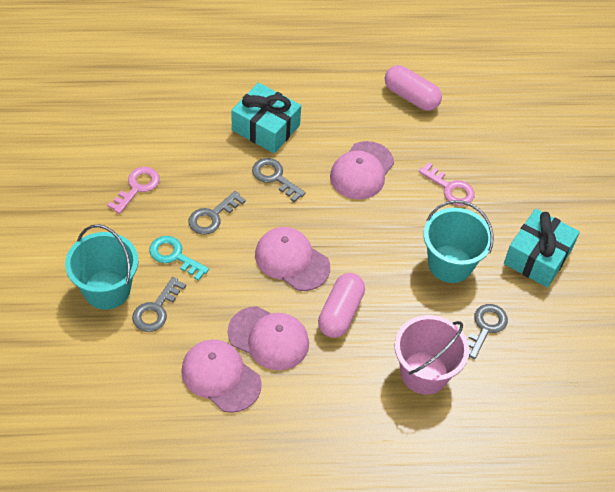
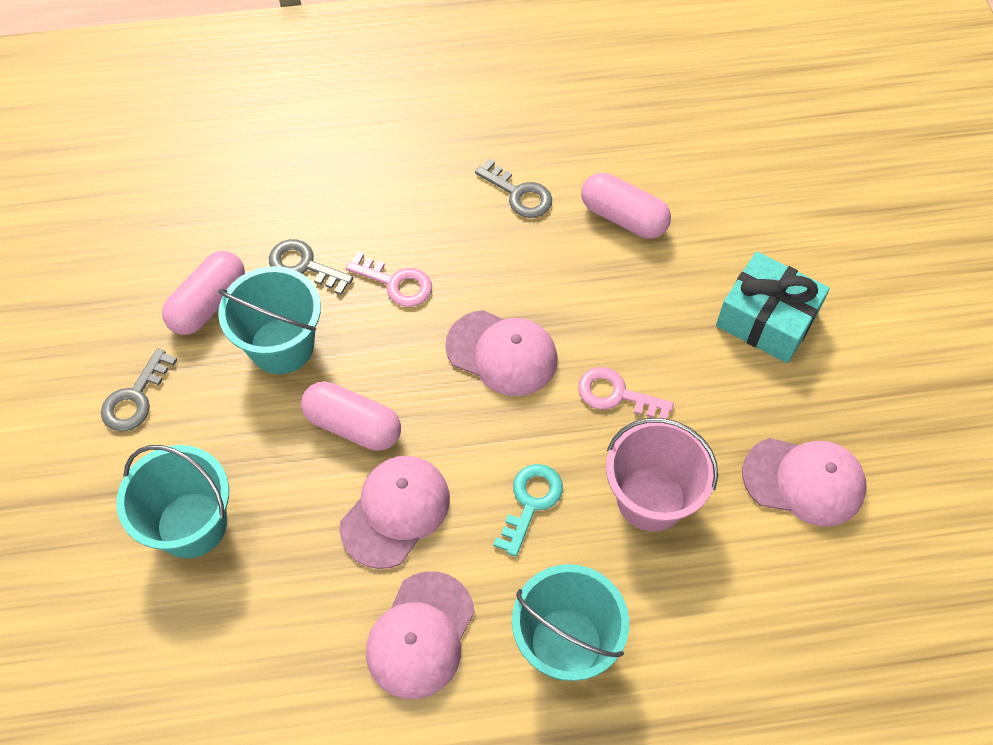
grey key: [132,277,186,332] [188,191,246,235] [252,158,306,202] [467,304,508,359] = 4 -> [101,348,177,431] [269,239,354,295] [475,159,552,218] = 3
pink capsule: [318,273,365,338] [385,65,442,111] = 2 -> [162,251,245,335] [301,381,401,451] [581,173,671,239] = 3
turquoise bucket: [65,224,138,310] [424,200,494,283] = 2 -> [116,445,229,558] [218,266,321,374] [512,564,629,681] = 3
turquoise gift: [231,83,301,153] [504,209,580,288] = 2 -> [716,251,830,363] = 1

